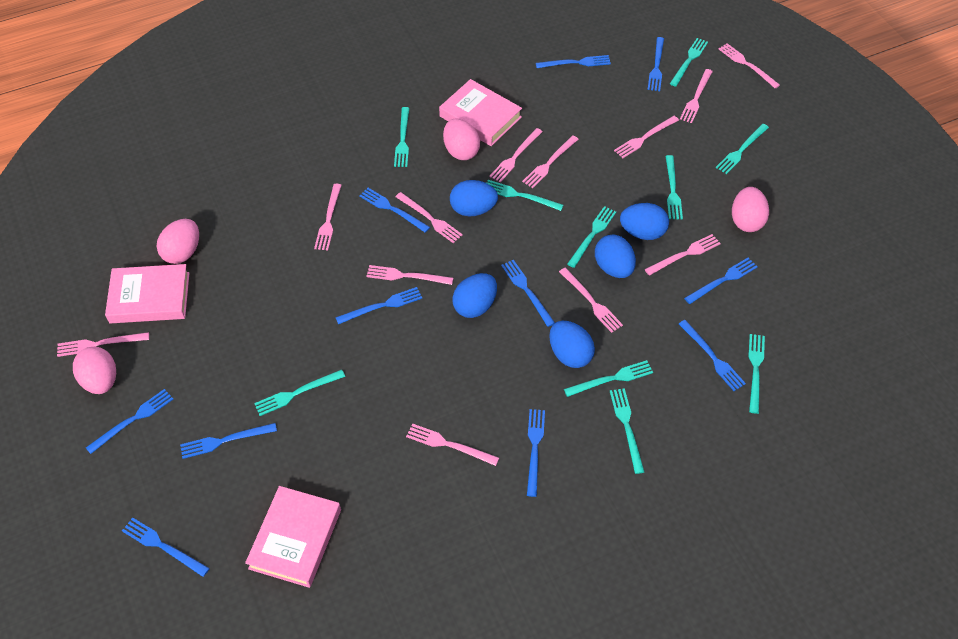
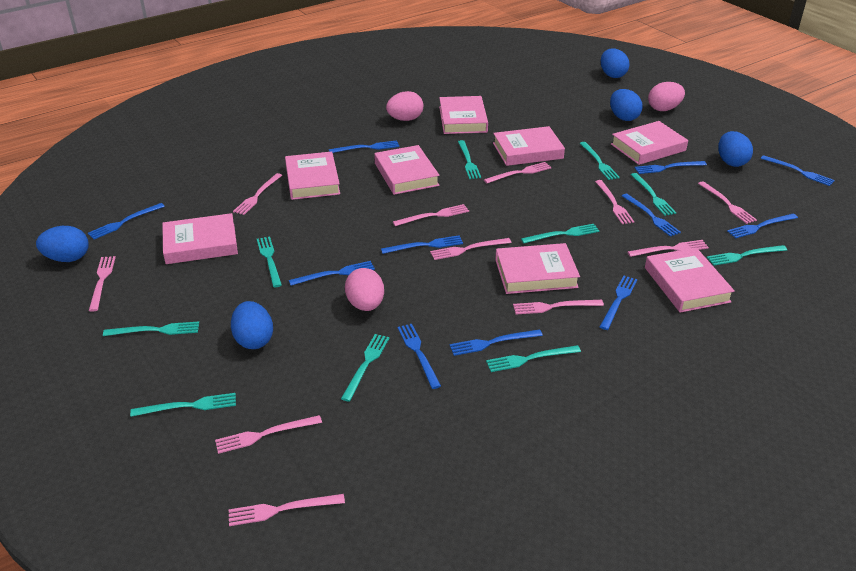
pink book: [105,264,189,323] [245,486,341,588] [439,79,522,146] = 3 -> [162,213,238,264] [285,151,340,200] [374,145,440,195] [439,96,488,134] [493,126,565,166] [495,243,580,294] [611,121,688,165] [645,247,735,313] = 8
pink egg: [73,347,116,394] [157,219,199,264] [443,119,480,160] [732,187,769,232] = 4 -> [345,268,384,311] [386,91,423,121] [648,82,685,111] = 3
pink fork: [57,332,149,357] [314,184,342,251] [366,265,453,285] [395,192,463,243] [406,423,499,466] [489,128,543,183] [522,135,578,188] [559,268,623,333] [614,116,679,158] [645,234,721,276] [680,69,713,123] [719,43,780,89] = 12 -> [89,256,116,312] [215,415,322,454] [229,494,345,526] [233,173,282,215] [393,204,469,226] [430,238,512,260] [484,162,552,183] [513,300,604,315] [595,180,634,224] [627,240,709,257] [698,181,757,224] = 11

